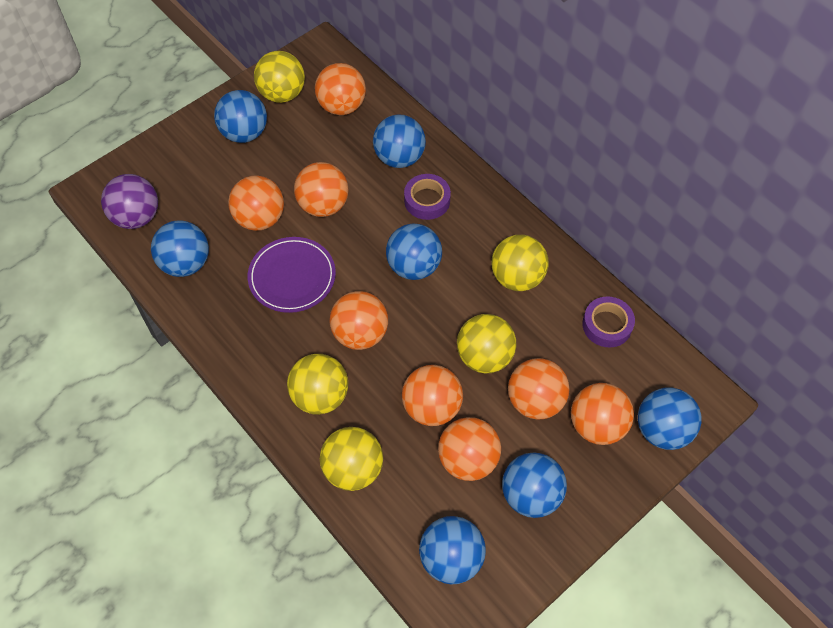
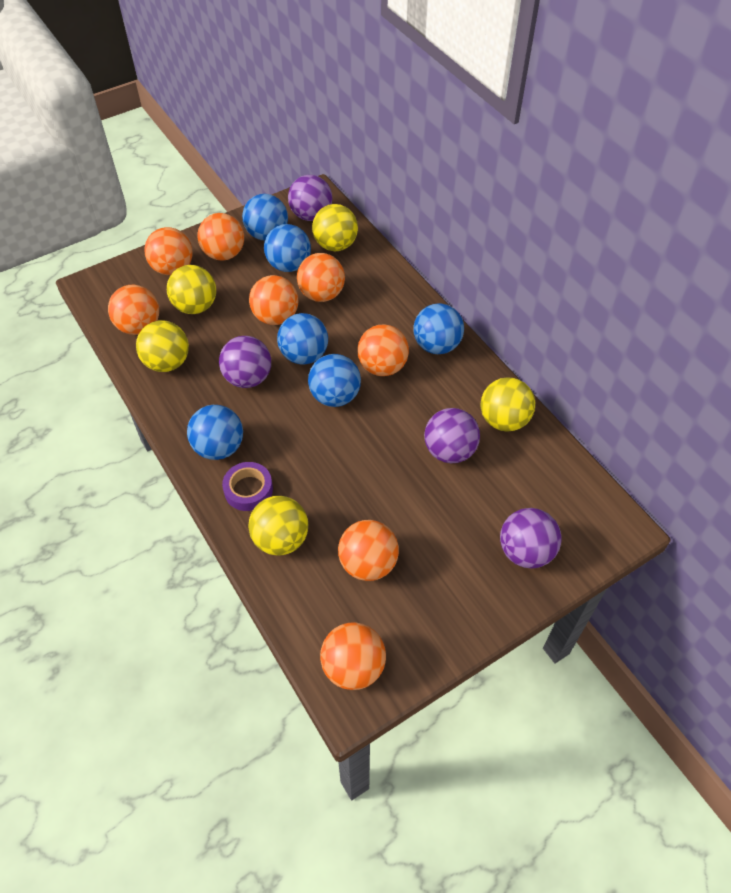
blue ball: [151,220,209,277] [214,90,267,143] [373,114,426,168] [386,223,442,280] [419,516,486,585] [502,453,567,518] [638,388,701,450] = 7 -> [187,405,243,460] [242,194,288,241] [264,224,311,272] [277,313,328,365] [308,354,361,407] [413,303,464,354] = 6
purple ball: [101,174,158,229] = 1 -> [219,336,271,388] [288,175,332,221] [424,408,480,463] [500,508,562,568] = 4
purple plate: [248,237,336,313] = 1 -> none = 0
purple tape: [404,174,451,220] [582,296,635,348] = 2 -> [222,462,273,511] = 1

